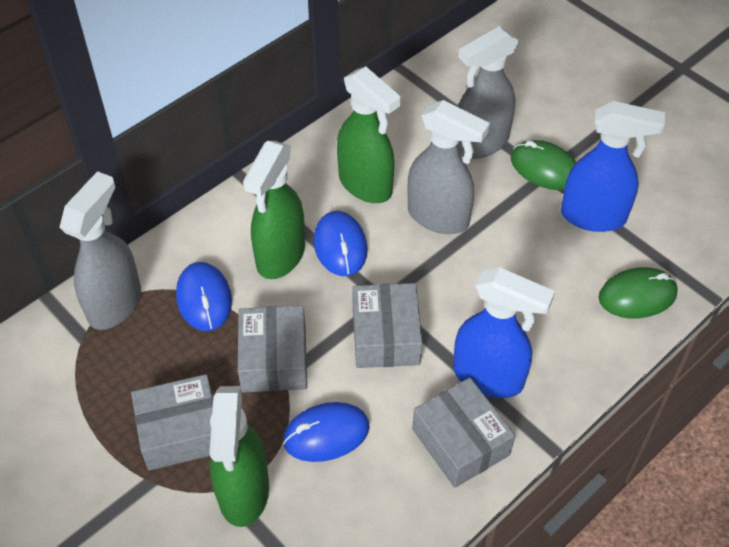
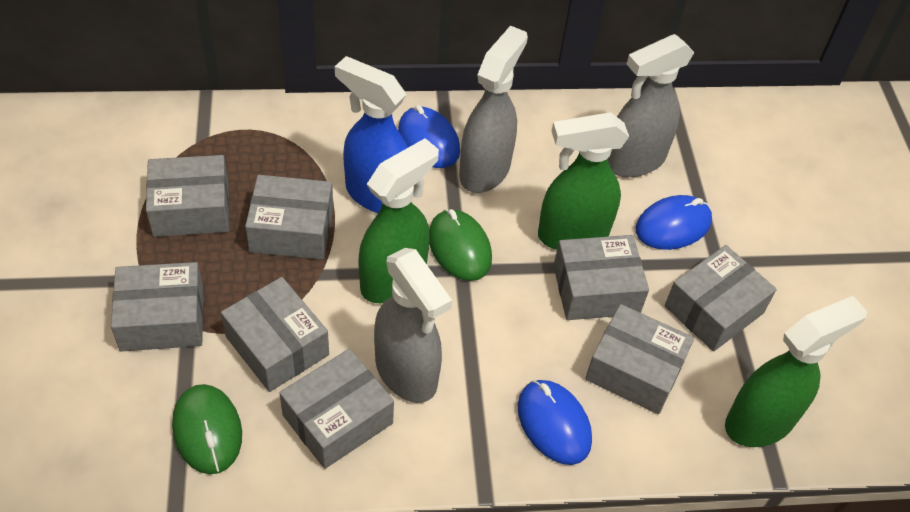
blue spray bottle: [453,267,555,398] [561,101,665,232] = 2 -> [335,56,408,213] = 1
grey box: [131,374,213,470] [238,306,307,392] [352,283,422,368] [412,378,515,488] = 4 -> [111,262,203,352] [146,155,229,237] [221,277,329,392] [245,175,333,260] [280,349,394,469] [553,235,649,320] [585,304,694,414] [665,245,777,352] = 8

